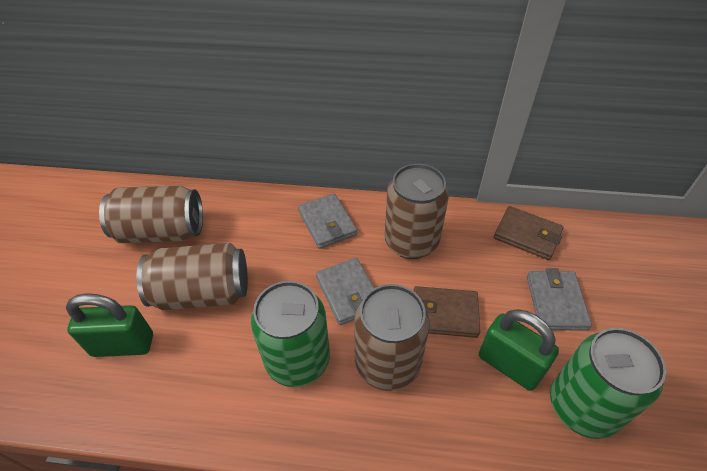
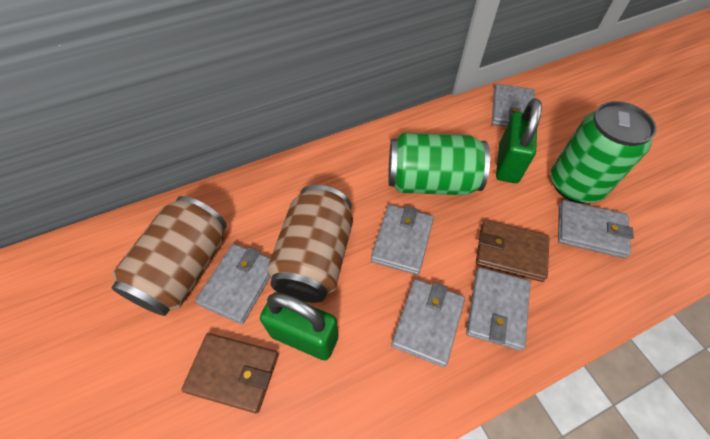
brown can: [99,185,203,243] [136,243,248,310] [354,284,430,391] [385,164,449,259] = 4 -> [111,196,227,316] [267,185,353,303] = 2
grey wallet: [298,193,357,249] [316,258,374,325] [527,268,592,331] = 3 -> [195,244,271,324] [371,205,434,275] [391,279,465,367] [466,267,530,351] [492,84,535,127] [558,200,634,258] = 6

